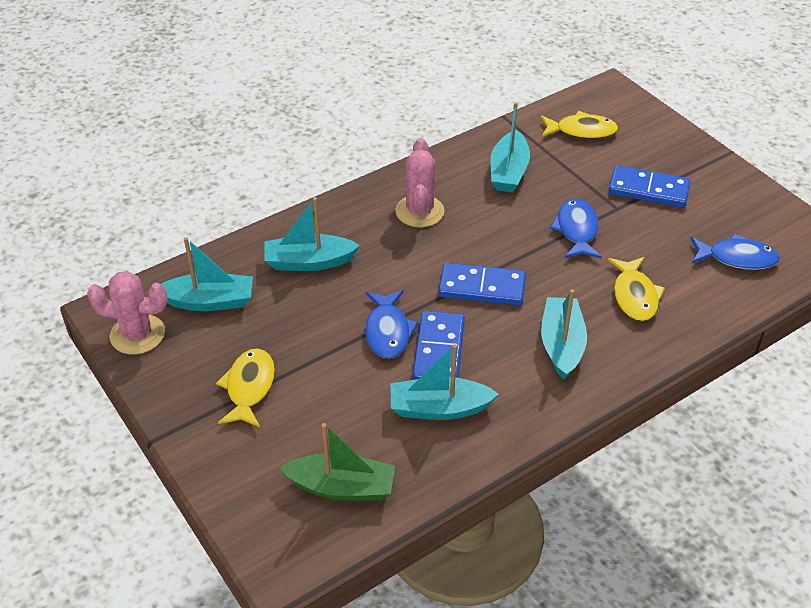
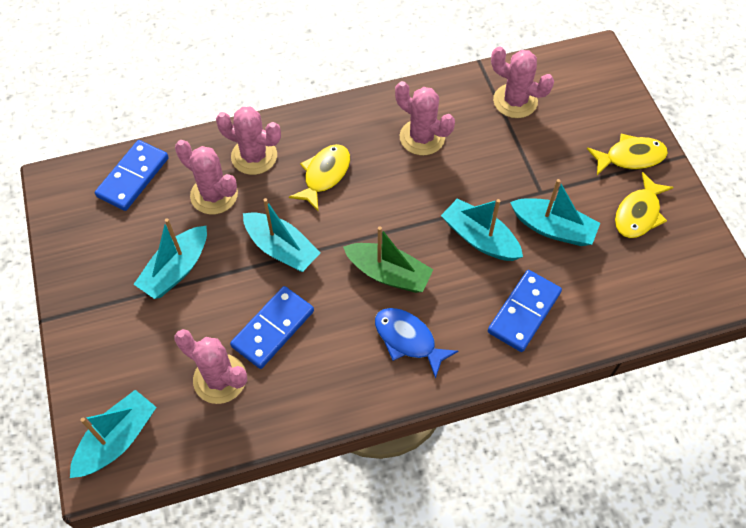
blue fish: [365,290,419,359] [550,198,602,258] [691,234,780,270] = 3 -> [375,308,458,379] = 1
pink cactus: [87,271,168,355] [395,138,445,228] = 2 -> [174,329,247,404] [175,140,238,214] [216,107,281,175] [395,81,455,155] [491,47,554,118] = 5

